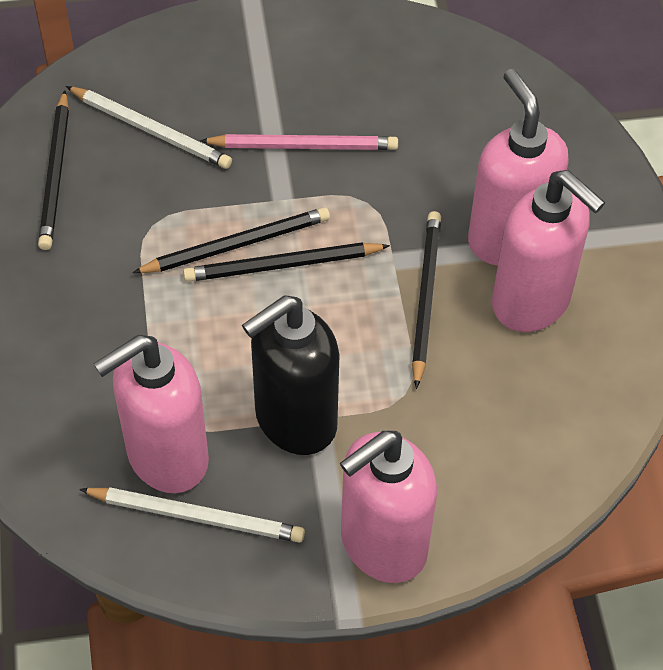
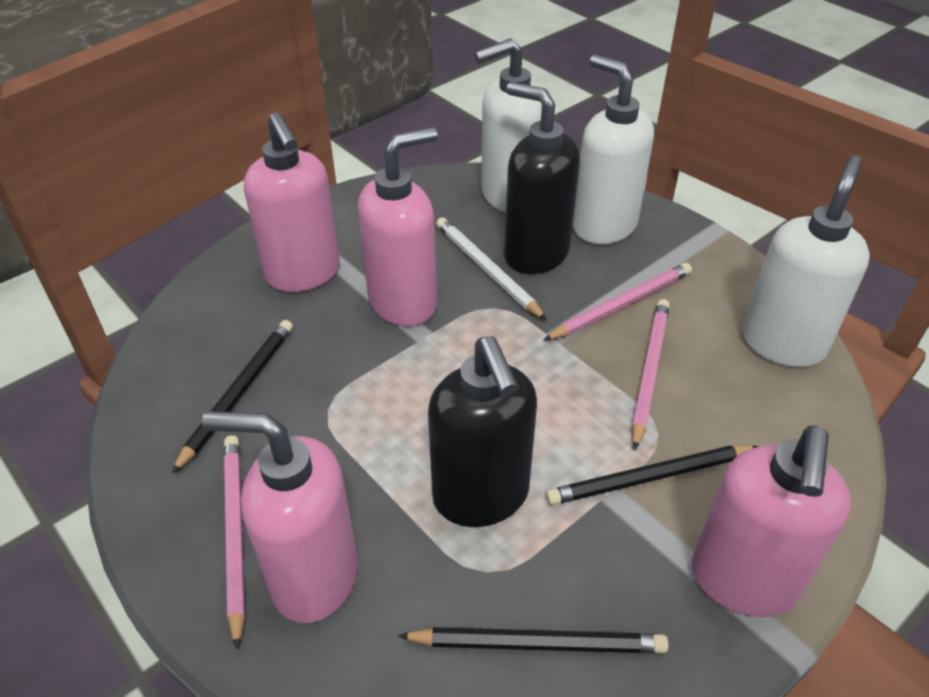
black pencil: [38,90,69,250] [132,207,330,273] [183,242,390,282] [412,211,441,389] = 4 -> [172,320,293,473] [398,627,669,653] [546,445,759,505] = 3
black soap dispenser: [242,295,339,455] = 1 -> [428,336,537,527] [504,82,580,274] = 2
pink pencil: [200,134,398,150] = 1 -> [224,435,245,650] [543,263,692,341] [632,299,670,450] = 3
white pencil: [66,86,232,169] [79,487,305,543] = 2 -> [436,217,547,320] = 1
white soap dispenser: none = 0 -> [474,38,542,212] [573,55,654,244] [743,156,870,367] = 3

